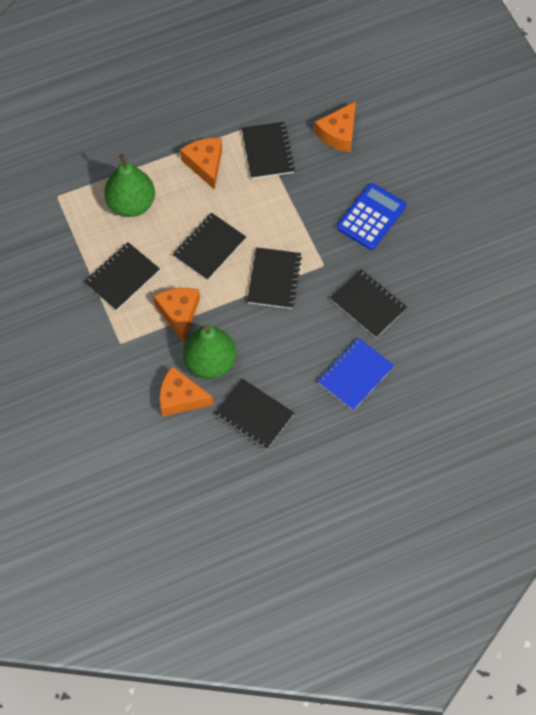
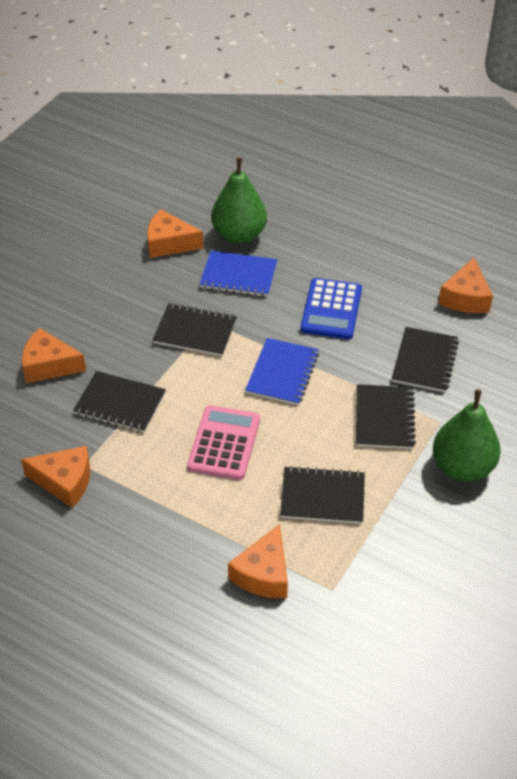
black notebook: [84,242,160,311] [173,213,246,281] [214,379,294,450] [242,122,295,179] [247,247,302,309] [330,269,407,338] = 6 -> [73,371,166,433] [153,303,237,356] [280,466,365,524] [356,384,416,449] [392,327,459,392] = 5
blue notebook: [318,338,394,411] = 1 -> [200,250,277,297] [245,338,319,405] = 2
orange cheese: [154,288,200,342] [159,366,213,417] [180,138,222,190] [314,101,356,152] = 4 -> [21,446,90,508] [22,328,86,383] [147,210,204,258] [228,524,288,598] [438,258,493,313] = 5
pink calculator: none = 0 -> [187,405,260,480] = 1

